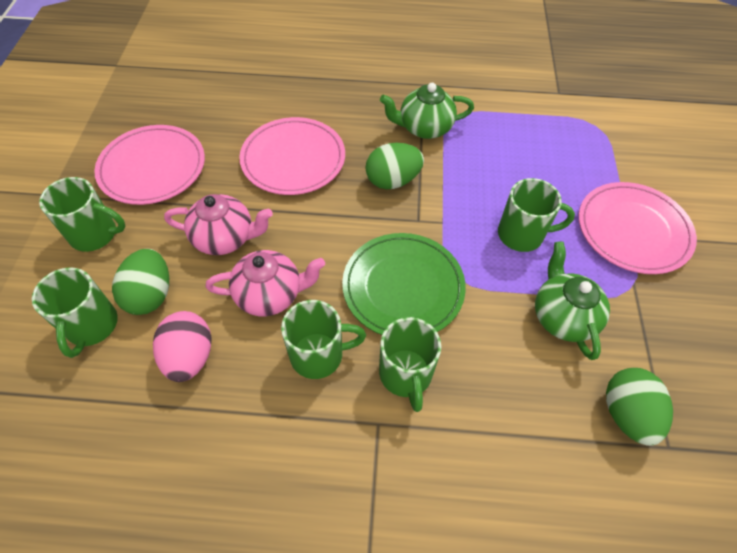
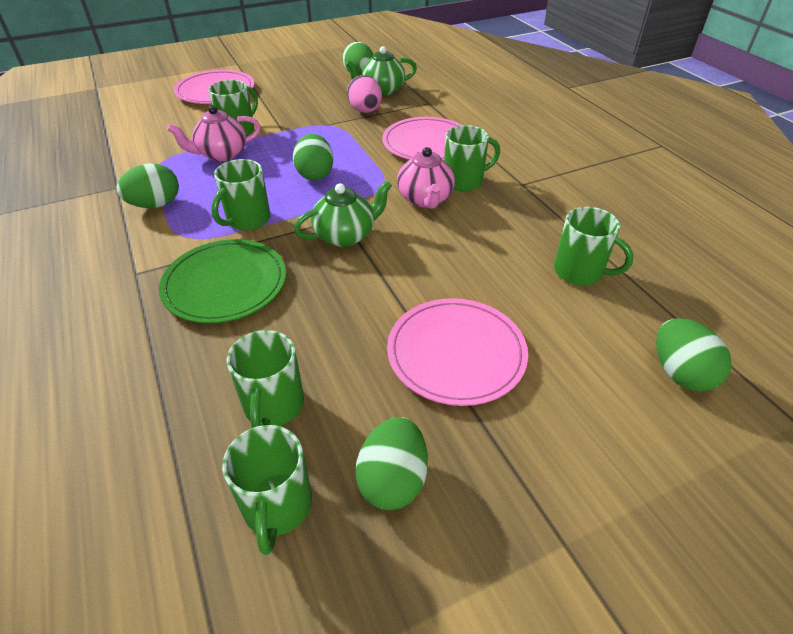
green egg: [112,249,169,315] [365,143,424,189] [606,368,673,446] = 3 -> [116,163,179,208] [293,134,333,180] [342,42,373,75] [355,417,428,510] [656,318,732,391] = 5
green mug: [32,267,118,358] [39,177,126,252] [281,300,366,379] [379,317,441,412] [498,178,575,252] = 5 -> [208,80,258,136] [211,159,271,231] [222,425,312,555] [226,330,304,428] [444,125,500,192] [554,207,634,285] = 6

